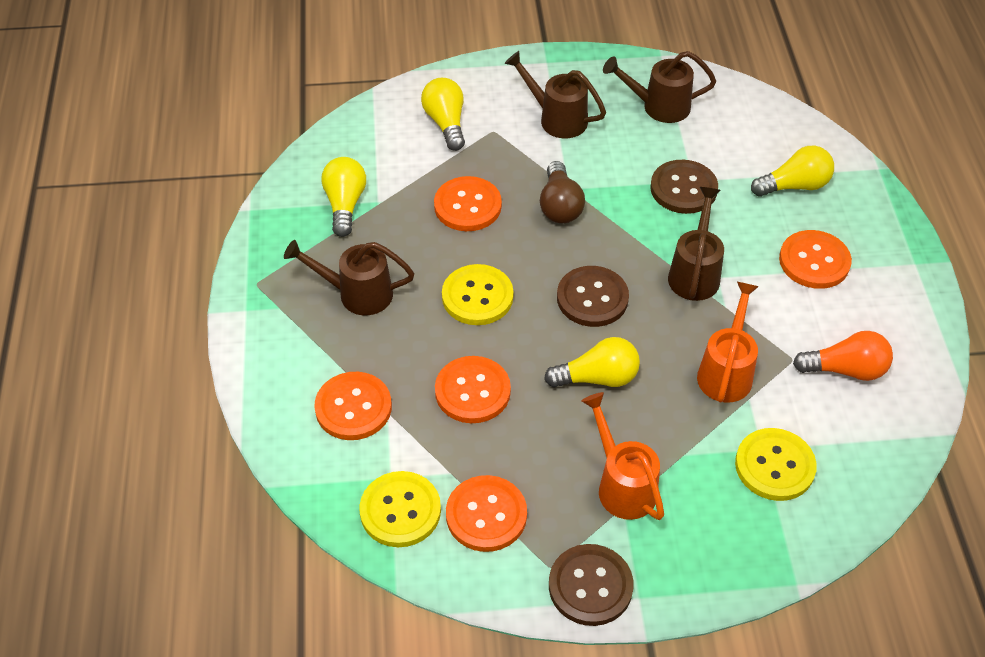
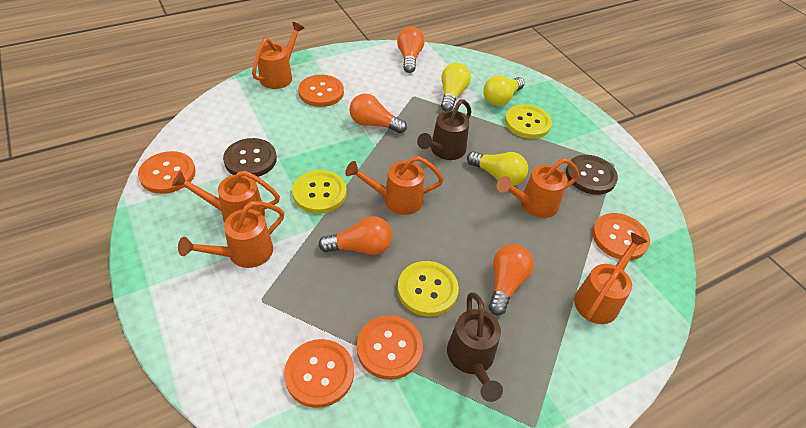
brown button: [549,544,634,626] [557,266,629,327] [650,160,718,214] = 3 -> [223,138,277,177] [566,155,618,195] = 2
brown light bulb: [540,161,585,223] = 1 -> none = 0
brown watering can: [284,240,414,315] [504,51,606,138] [603,51,716,123] [668,187,724,301] = 4 -> [417,99,472,160] [447,292,503,402] = 2
orange light bulb: [793,331,893,381] = 1 -> [318,216,392,255] [350,94,407,133] [397,27,425,73] [489,244,534,315] = 4
orange watering can: [581,392,664,520] [697,282,759,403] = 2 -> [172,171,280,223] [178,201,285,268] [252,22,304,89] [345,156,444,215] [497,158,579,218] [574,232,648,324] = 6
yellow light bulb: [321,157,366,237] [421,78,465,151] [544,337,640,388] [751,146,834,197] = 4 -> [441,63,471,111] [467,151,528,186] [483,75,525,106] = 3

